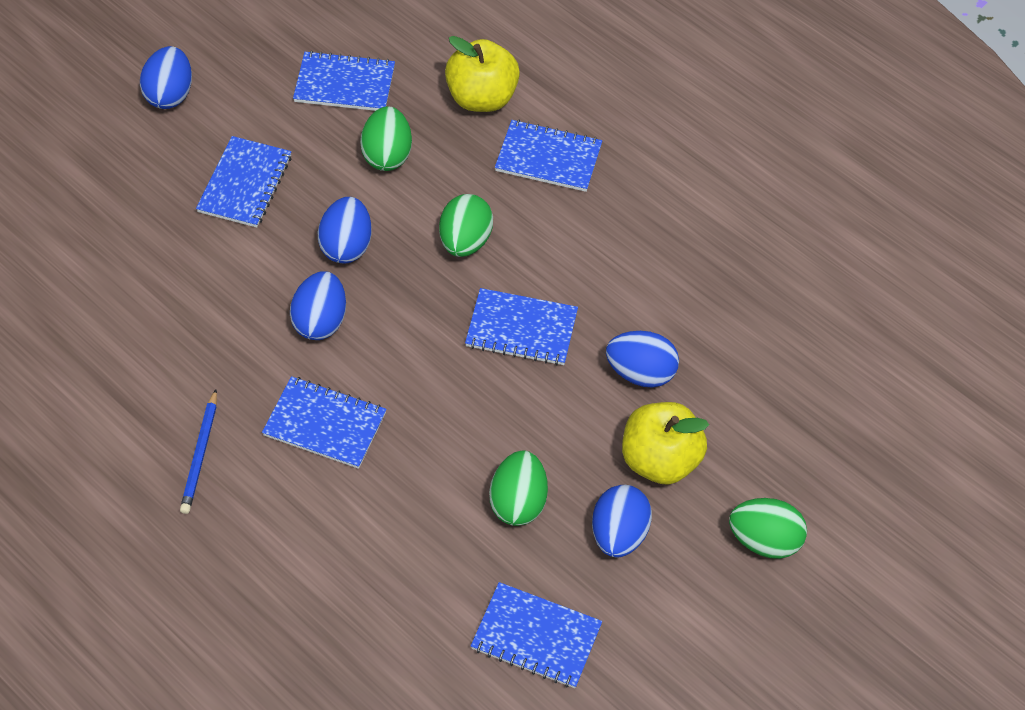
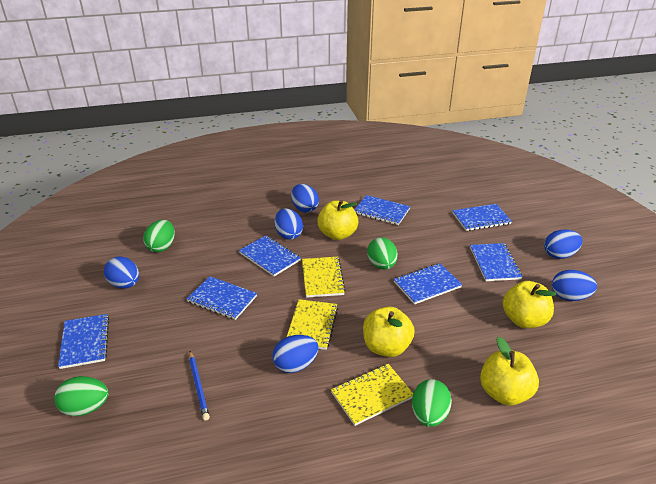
blue egg: [140,46,192,109] [290,271,346,340] [318,197,372,264] [592,485,652,557] [606,331,679,387] = 5 -> [104,256,139,288] [272,335,319,373] [275,208,303,240] [291,184,319,213] [544,229,583,259] [552,270,597,301] = 6
blue notebook: [196,136,292,228] [262,376,387,469] [293,51,395,111] [465,288,578,365] [471,582,602,688] [495,120,602,192] = 6 -> [58,314,109,369] [187,276,257,320] [239,235,301,276] [354,195,410,225] [394,263,462,304] [452,204,512,231] [470,243,523,281] = 7
yellow apple: [445,36,520,112] [622,402,709,485] = 2 -> [317,200,358,240] [363,307,415,357] [480,337,539,406] [503,281,556,328] = 4
yellow notebook: none = 0 -> [287,299,338,350] [302,257,346,298] [331,364,413,426] = 3

